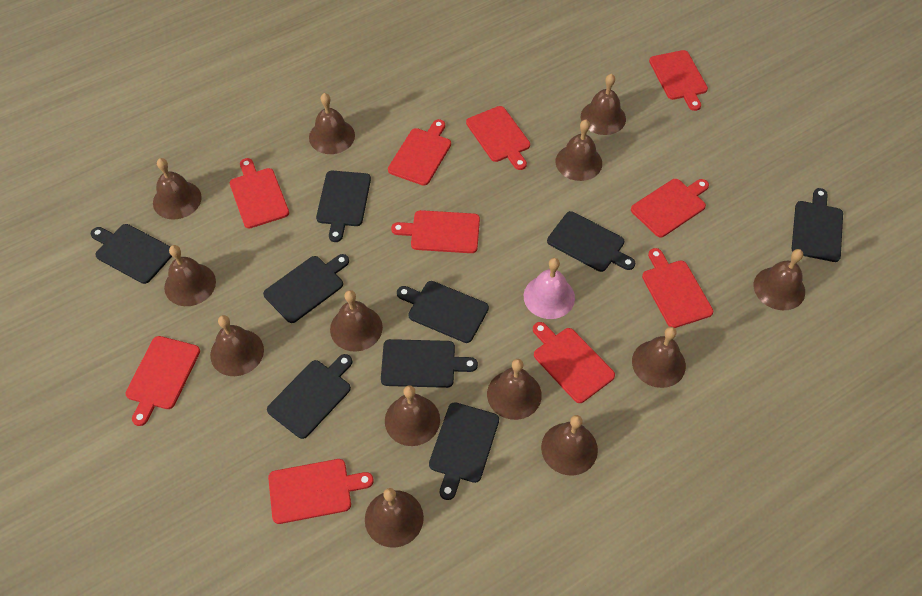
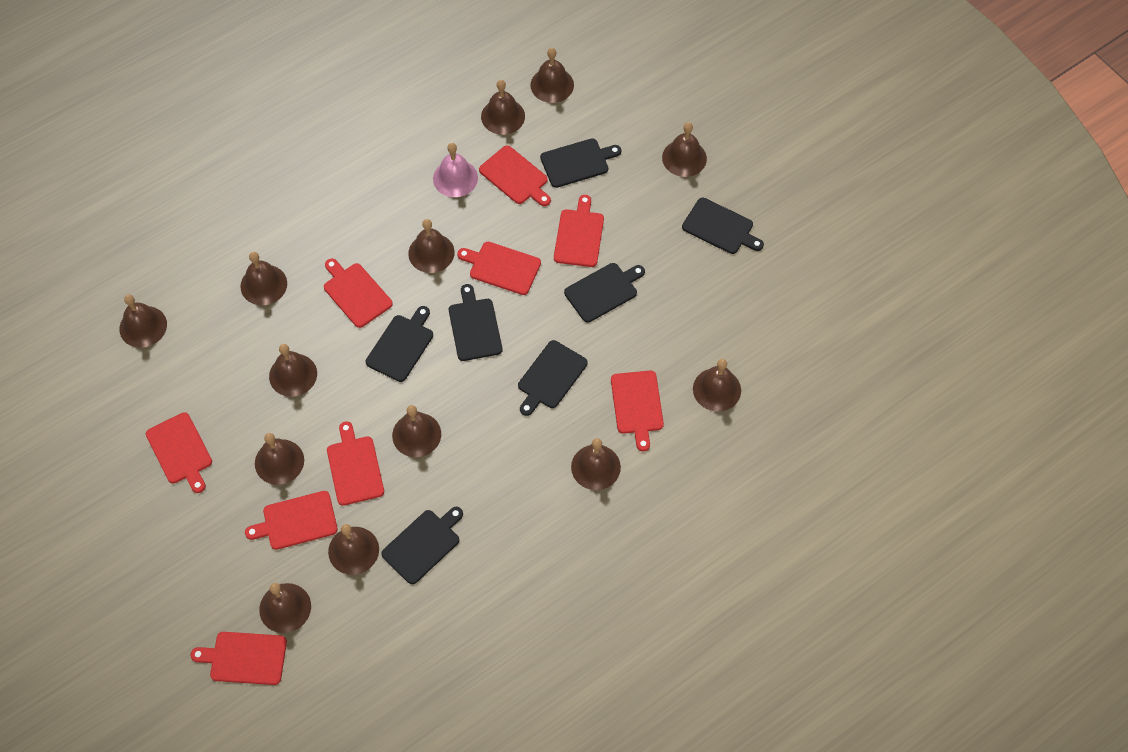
black cutting board: [91,224,172,284] [263,254,349,323] [267,354,352,439] [316,171,371,242] [381,339,478,388] [397,281,489,343] [429,402,499,500] [547,211,635,272] [792,188,843,262] = 9 -> [366,306,433,382] [381,507,463,584] [449,284,502,361] [518,340,588,416] [540,138,621,188] [564,263,645,323] [682,198,764,254] = 7
red cutting board: [125,336,200,426] [230,158,289,228] [268,459,373,524] [388,119,451,186] [391,210,480,253] [466,106,530,170] [533,322,615,403] [631,179,709,237] [642,248,713,328] [649,50,708,111] = 10 -> [146,412,212,493] [191,632,287,685] [245,491,338,550] [324,258,393,328] [327,421,384,506] [457,242,541,295] [479,145,551,206] [554,195,604,267] [611,371,664,451] = 9

